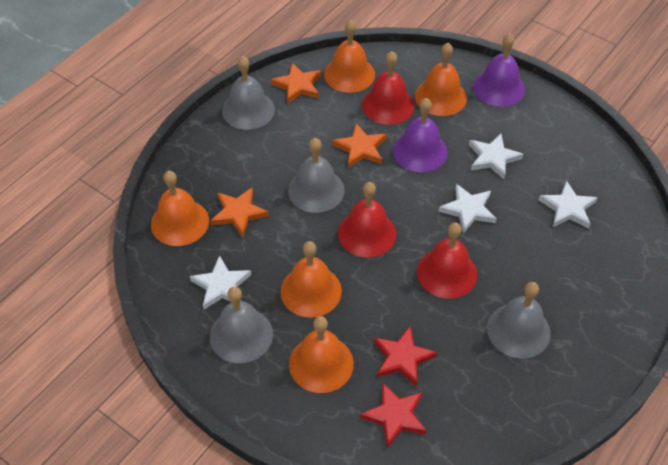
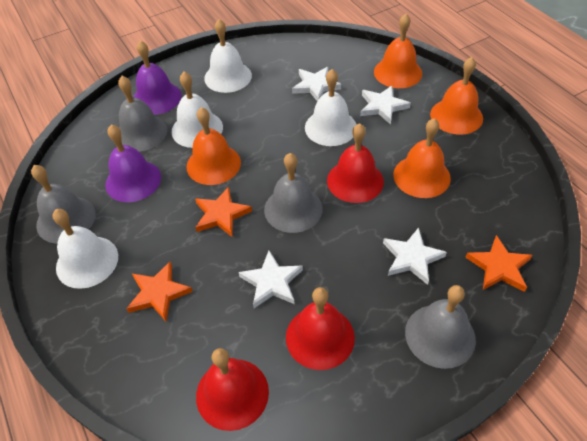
orange bell: [151,171,209,246] [280,241,342,318] [289,316,354,393] [324,20,375,92] [415,43,467,116] = 5 -> [186,107,241,185] [374,14,422,88] [393,118,451,198] [430,57,483,135] = 4
red star: [360,382,427,448] [374,326,437,387] = 2 -> none = 0
white bell: none = 0 -> [53,209,118,289] [172,72,223,148] [204,19,252,93] [305,69,356,146] = 4

